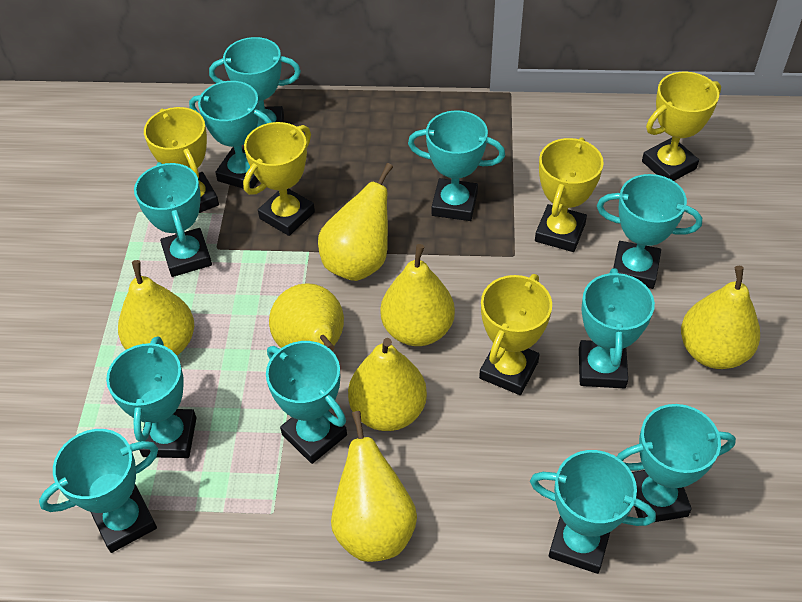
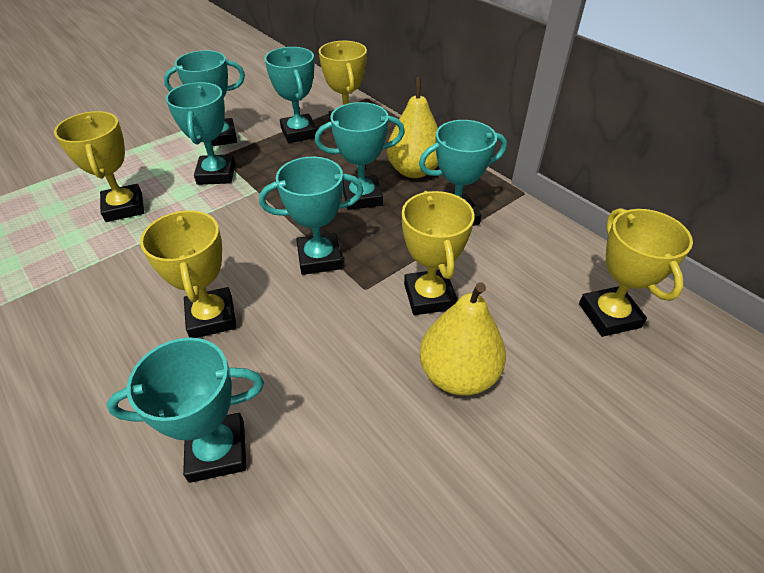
turquoise trophy: [39,429,158,553] [106,337,196,458] [134,162,212,277] [189,81,272,189] [209,37,301,127] [266,341,347,464] [408,110,505,221] [530,450,656,574] [579,268,655,388] [597,174,702,289] [617,404,736,522] = 11 -> [107,338,264,483] [164,50,245,146] [166,82,235,185] [259,156,364,275] [264,47,317,143] [315,102,405,210] [419,120,507,226] = 7
yellow pear: [118,260,194,355] [269,283,344,351] [318,163,393,281] [331,411,417,562] [348,338,427,431] [381,244,455,346] [681,266,760,369] = 7 -> [387,77,438,178] [420,282,506,395] = 2

